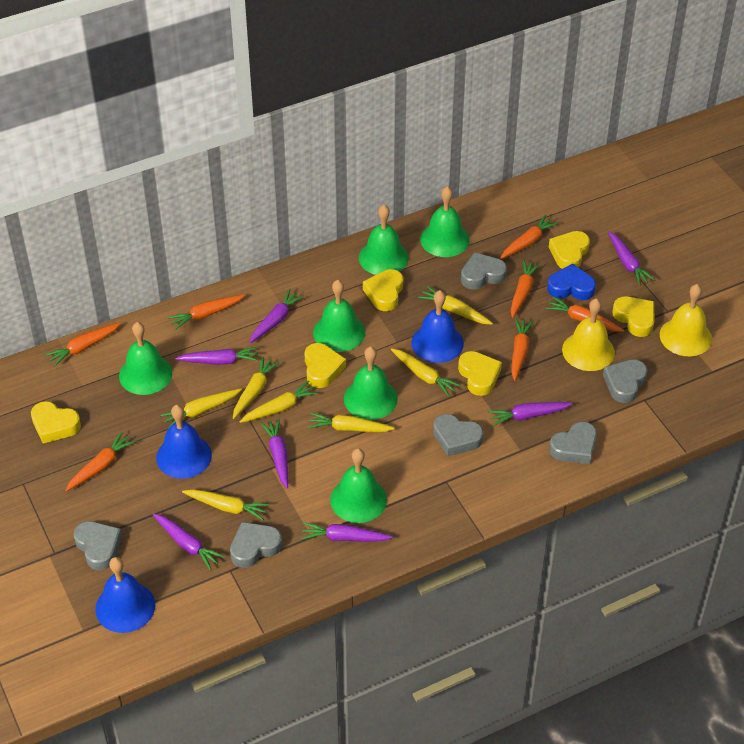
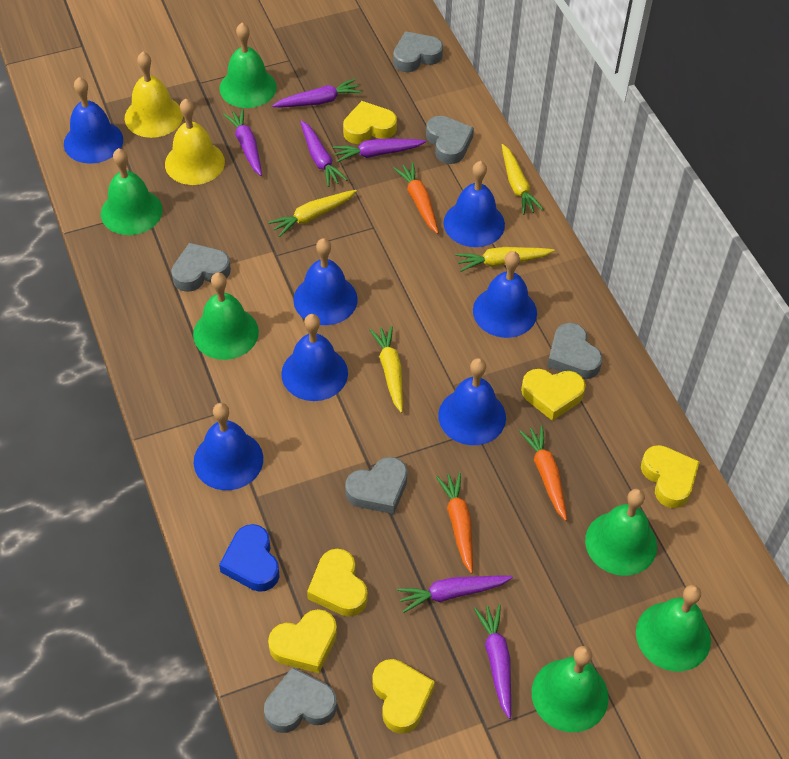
blue bell: [95,557,155,633] [156,405,212,479] [411,290,464,363] = 3 -> [64,77,123,164] [194,403,263,490] [281,314,348,401] [293,238,358,325] [438,358,506,445] [444,161,505,247] [473,251,537,338] = 7
orange carrot: [45,323,121,367] [65,432,136,492] [168,294,245,330] [500,215,559,259] [511,260,541,318] [511,318,534,381] [546,297,624,332] = 7 -> [393,162,439,234] [436,472,473,574] [519,425,567,521] = 3
purple carrot: [153,514,225,570] [175,347,259,365] [249,289,305,343] [260,418,288,488] [301,522,393,542] [488,402,573,426] [608,231,655,286] = 7 -> [223,109,262,176] [272,79,362,107] [300,120,348,187] [333,139,426,163] [397,575,513,613] [474,604,511,719] = 6
yellow carrot: [161,389,242,428] [182,489,270,520] [233,356,280,419] [240,381,319,423] [308,413,395,432] [391,348,461,397] [418,286,493,324] = 7 -> [268,190,357,237] [369,325,403,413] [456,247,555,272] [502,144,544,215] = 4

